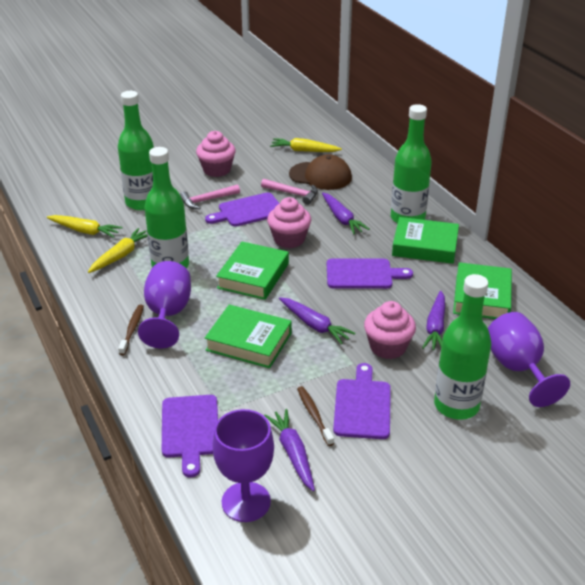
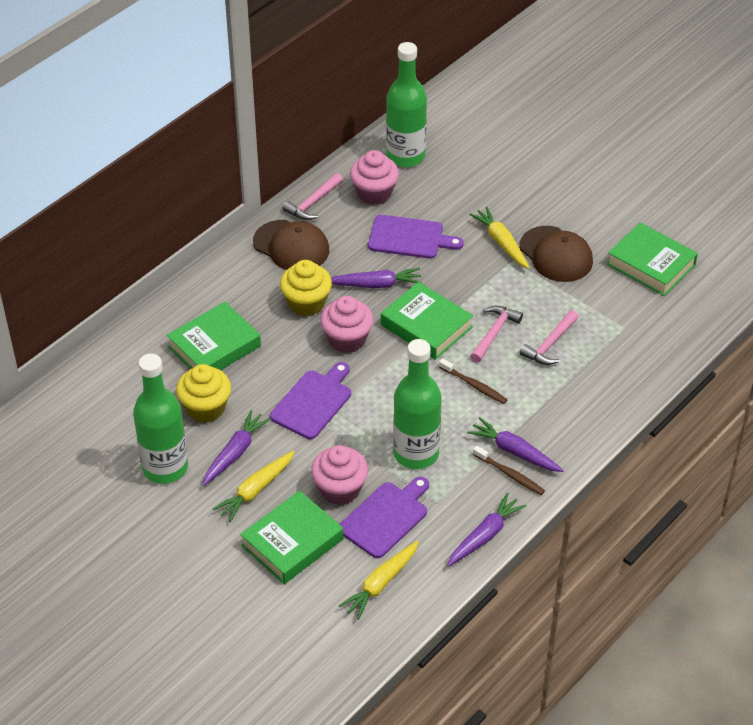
brown cap: [289,154,352,190] = 1 -> [253,220,329,270] [520,226,593,282] = 2
green bottle: [118,91,154,210] [144,147,189,268] [391,104,432,223] [434,274,491,420] = 4 -> [133,354,188,484] [386,42,427,167] [393,339,441,469] = 3
pink hammer: [180,184,240,209] [261,179,318,205] = 2 -> [282,173,343,220] [470,306,523,363] [520,310,578,365] = 3
purple cutting board: [162,395,218,478] [205,192,280,227] [327,258,413,289] [333,363,391,439] = 4 -> [270,362,351,439] [340,477,429,558] [368,215,464,259] = 3
purple goblet: [138,261,191,348] [213,409,274,522] [488,312,570,407] = 3 -> none = 0
yellow cupcake: none = 0 -> [176,364,231,423] [280,260,332,316] = 2

